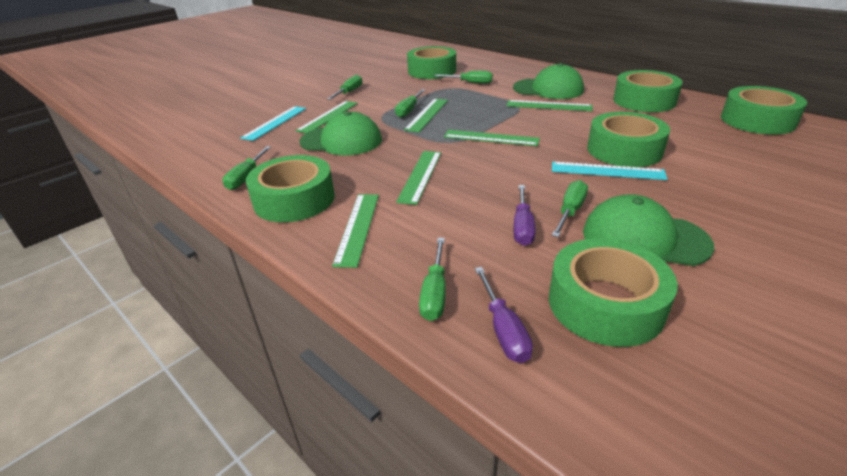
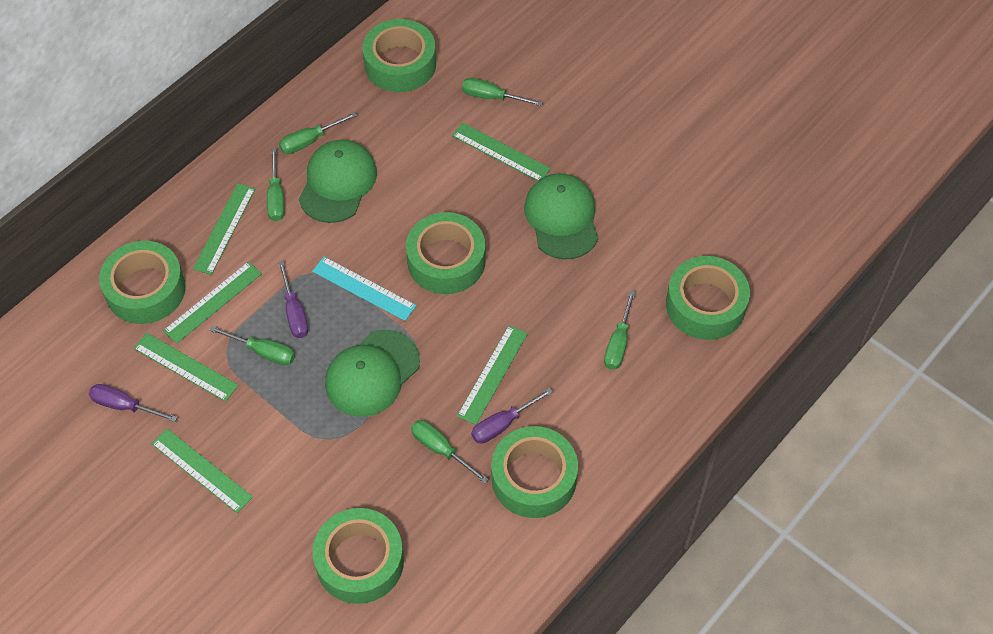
purple screwdriver: [475,267,533,363] [514,185,536,246] = 2 -> [89,384,177,422] [278,261,308,338] [471,388,553,444] = 3
turquoise ruler: [240,106,306,141] [552,162,667,180] = 2 -> [312,257,416,321] = 1

